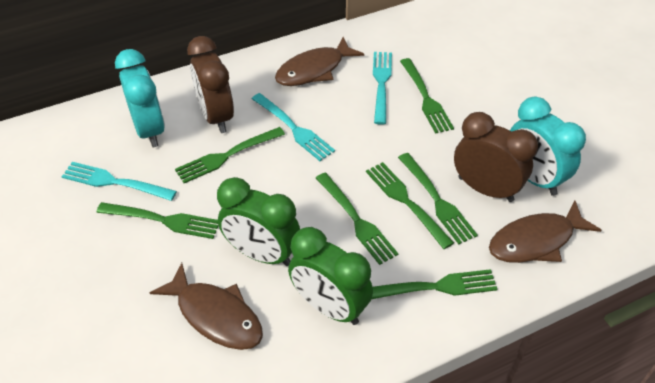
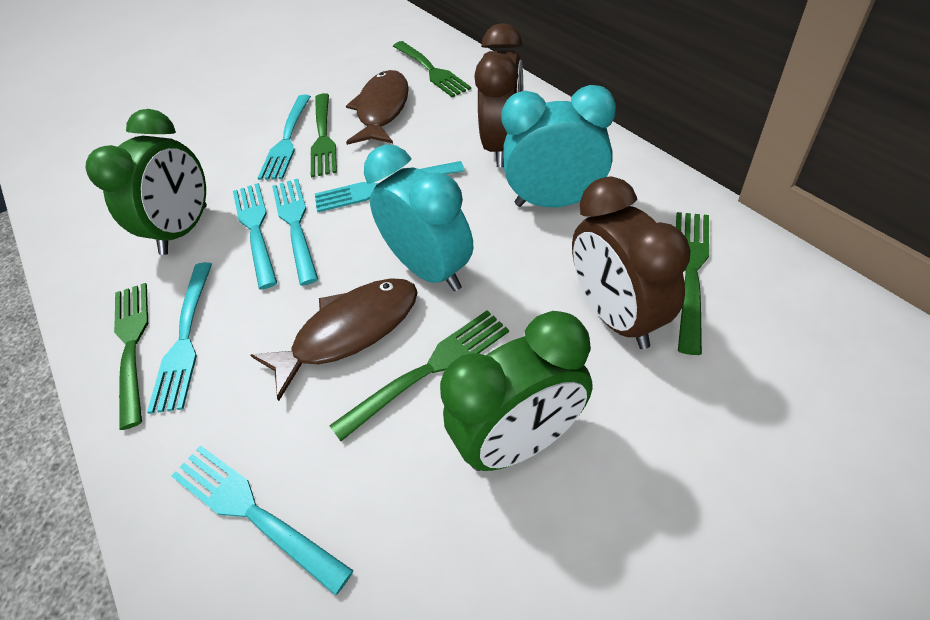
brown fish: [150,263,263,350] [275,37,364,86] [489,201,601,263] = 3 -> [251,278,418,401] [346,70,409,145] = 2
green fork: [96,202,218,239] [175,127,285,183] [316,172,399,265] [366,162,454,249] [372,269,497,299] [398,153,478,244] [400,58,454,134] = 7 -> [114,283,148,430] [311,93,337,177] [329,310,509,441] [393,41,471,97] [676,212,709,355] = 5
turquoise fork: [61,162,177,201] [252,93,335,161] [373,52,392,125] = 3 -> [147,262,212,414] [171,445,354,596] [233,183,277,290] [258,95,311,180] [272,178,318,286] [315,161,465,212] = 6

